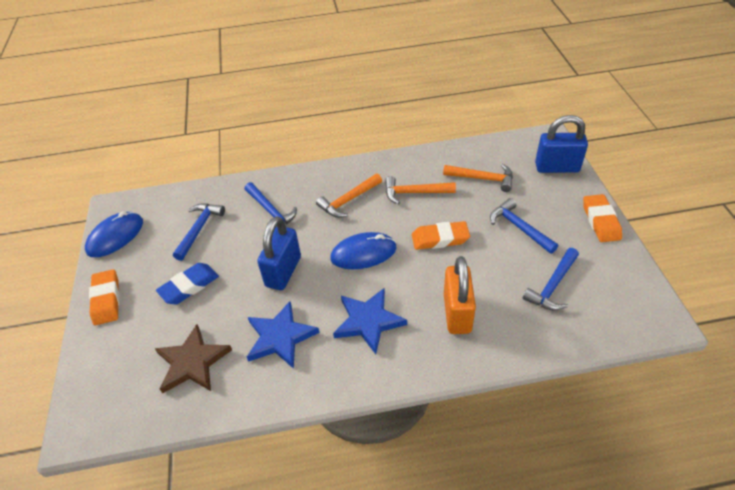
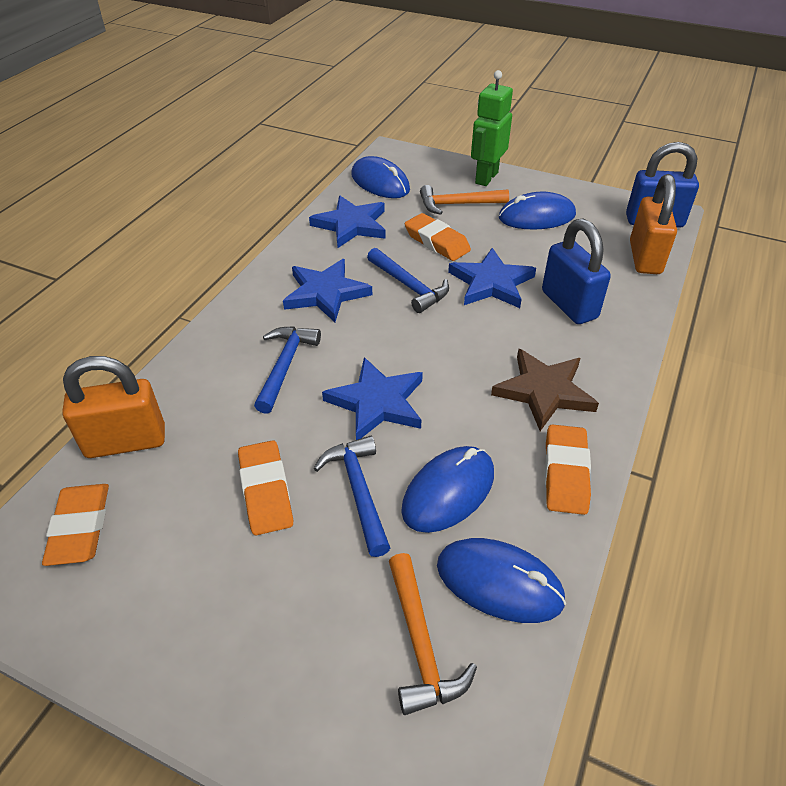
blue eraser: [156,263,219,304] = 1 -> none = 0
blue hammer: [173,203,225,261] [245,182,297,225] [490,198,558,254] [523,248,579,311] = 4 -> [254,326,321,414] [314,436,390,557] [367,248,449,313] = 3
blue mouse: [85,211,143,257] [330,232,397,269] = 2 -> [351,156,410,198] [401,446,494,533] [437,538,566,623] [499,192,576,230] = 4
blue star: [247,301,319,369] [333,288,407,354] = 2 -> [283,259,372,322] [309,196,386,248] [322,357,423,440] [448,248,536,308] = 4
green robot: none = 0 -> [471,70,513,186] = 1
orange eraser: [89,269,119,325] [412,221,470,250] [583,194,622,242] = 3 -> [42,484,109,566] [238,440,293,535] [405,213,471,261] [545,424,591,515] = 4
orange hammer: [316,173,382,218] [385,176,456,205] [443,164,513,192] = 3 -> [389,553,477,715] [420,185,509,215] = 2
orange padlock: [444,256,476,334] = 1 -> [62,356,165,458] [630,174,677,274] = 2

